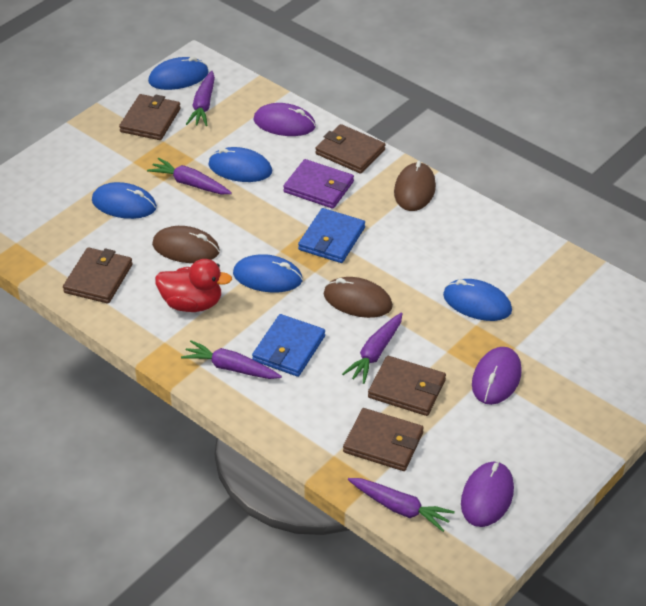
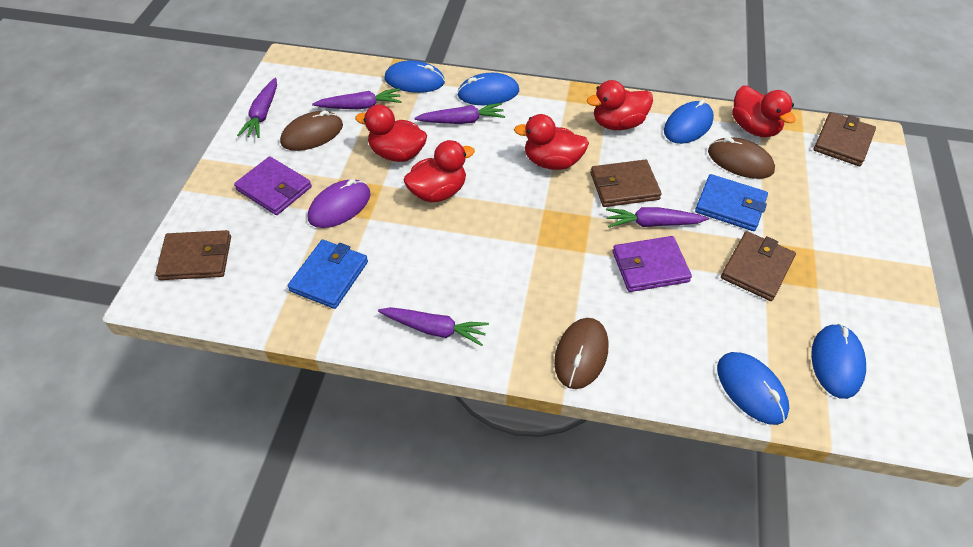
brown wallet: [63,247,133,304] [119,94,181,140] [315,124,386,174] [343,408,424,471] [368,356,446,416] = 5 -> [155,230,231,280] [591,160,662,207] [721,231,796,301] [814,112,876,166] = 4
purple mouse: [253,103,316,136] [461,461,514,527] [472,347,522,405] = 3 -> [308,179,371,228] = 1
purple wallet: [283,159,354,209] = 1 -> [234,156,312,215] [613,236,692,292] = 2
red duck: [155,259,232,312] = 1 -> [355,104,427,162] [403,140,475,203] [514,114,589,170] [587,80,653,130] [732,86,796,138] = 5

